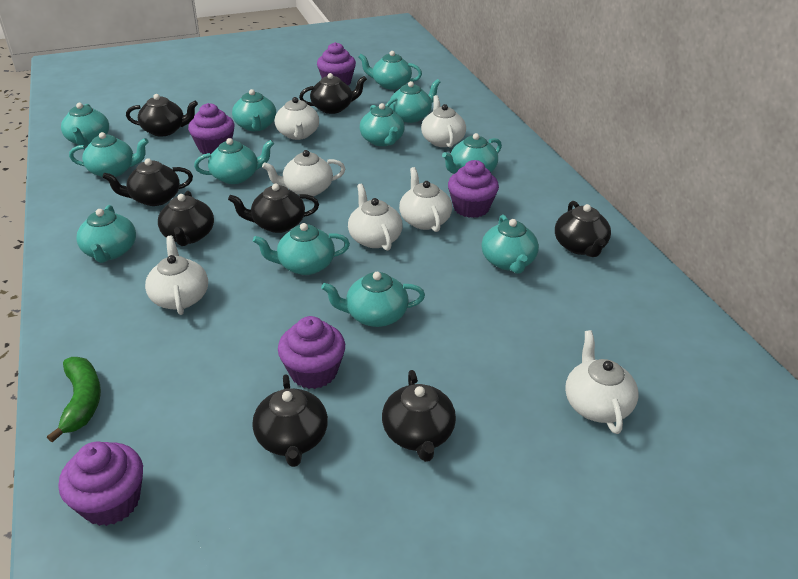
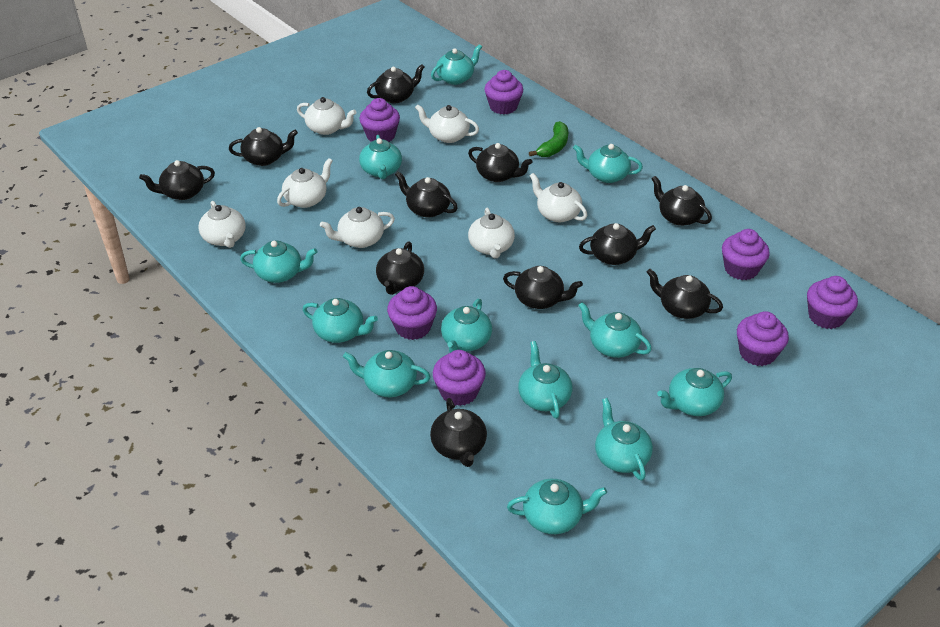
black teapot: [102,158,193,206] [126,94,198,137] [158,191,214,246] [228,183,319,233] [252,374,328,467] [299,73,367,114] [382,370,456,462] [555,201,611,257] = 8 -> [139,160,215,200] [229,127,298,166] [367,64,425,103] [376,242,424,295] [395,171,458,218] [430,398,487,467] [468,143,532,182] [503,266,583,309] [579,223,656,265] [647,269,723,319] [651,176,712,226] = 11
purple cupcake: [59,442,143,526] [188,103,235,155] [278,316,345,389] [317,42,356,85] [448,160,499,218] = 5 -> [359,98,400,142] [387,286,437,340] [433,350,486,406] [484,70,523,114] [722,229,770,280] [737,311,789,366] [807,276,858,329] = 7

